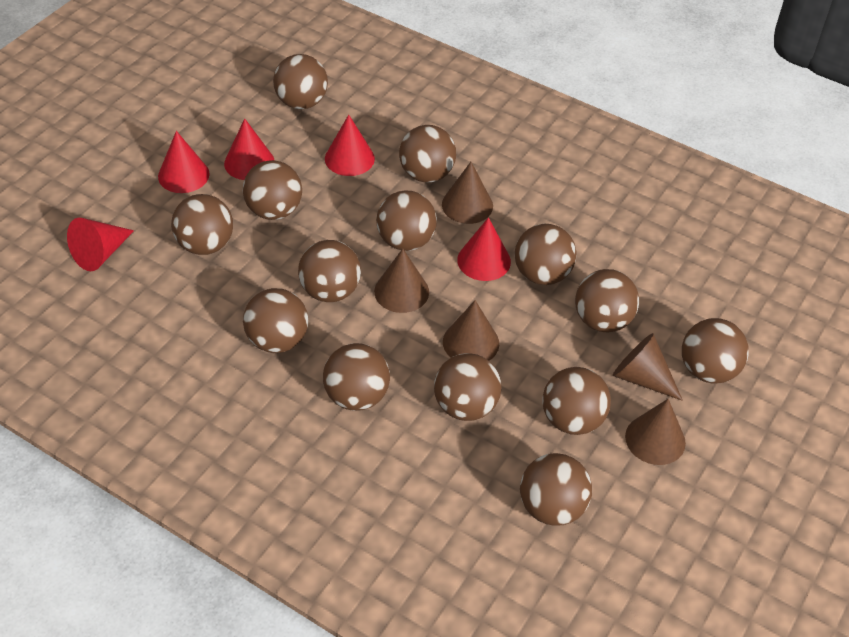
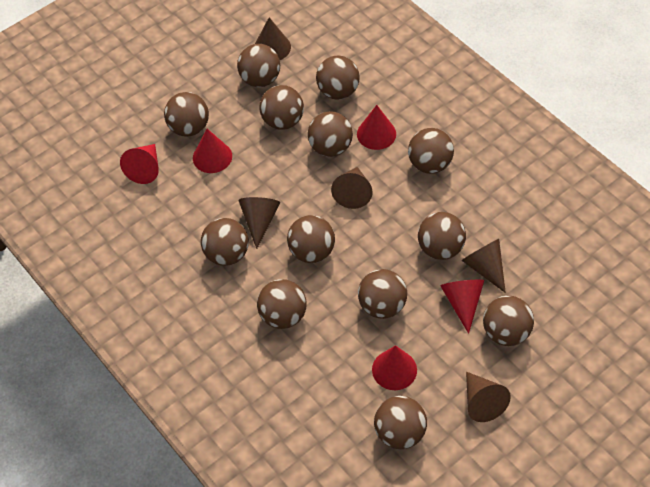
brown ball: [171,194,233,255] [243,160,302,220] [243,288,308,353] [273,54,328,109] [298,240,361,302] [323,343,390,411] [376,190,437,251] [399,125,456,182] [434,353,502,421] [515,224,577,285] [520,453,592,526] [542,367,611,435] [575,269,639,332] [682,318,749,384] = 14 -> [164,92,209,137] [201,218,249,266] [237,44,280,87] [257,279,307,329] [259,85,304,130] [287,215,335,263] [308,111,353,157] [316,55,360,100] [358,269,407,319] [374,396,427,449] [408,128,454,174] [418,212,466,260] [483,296,534,346] = 13

